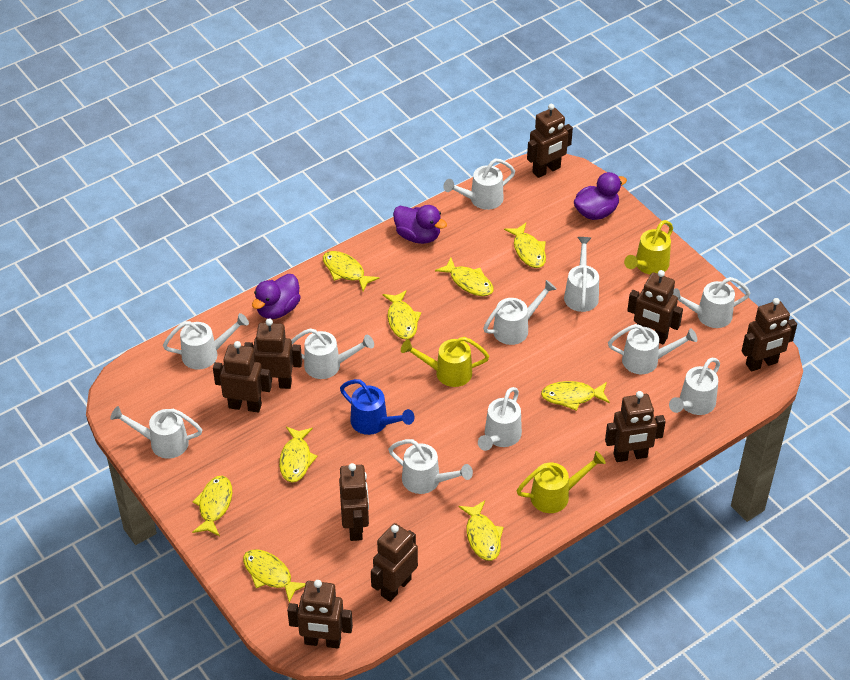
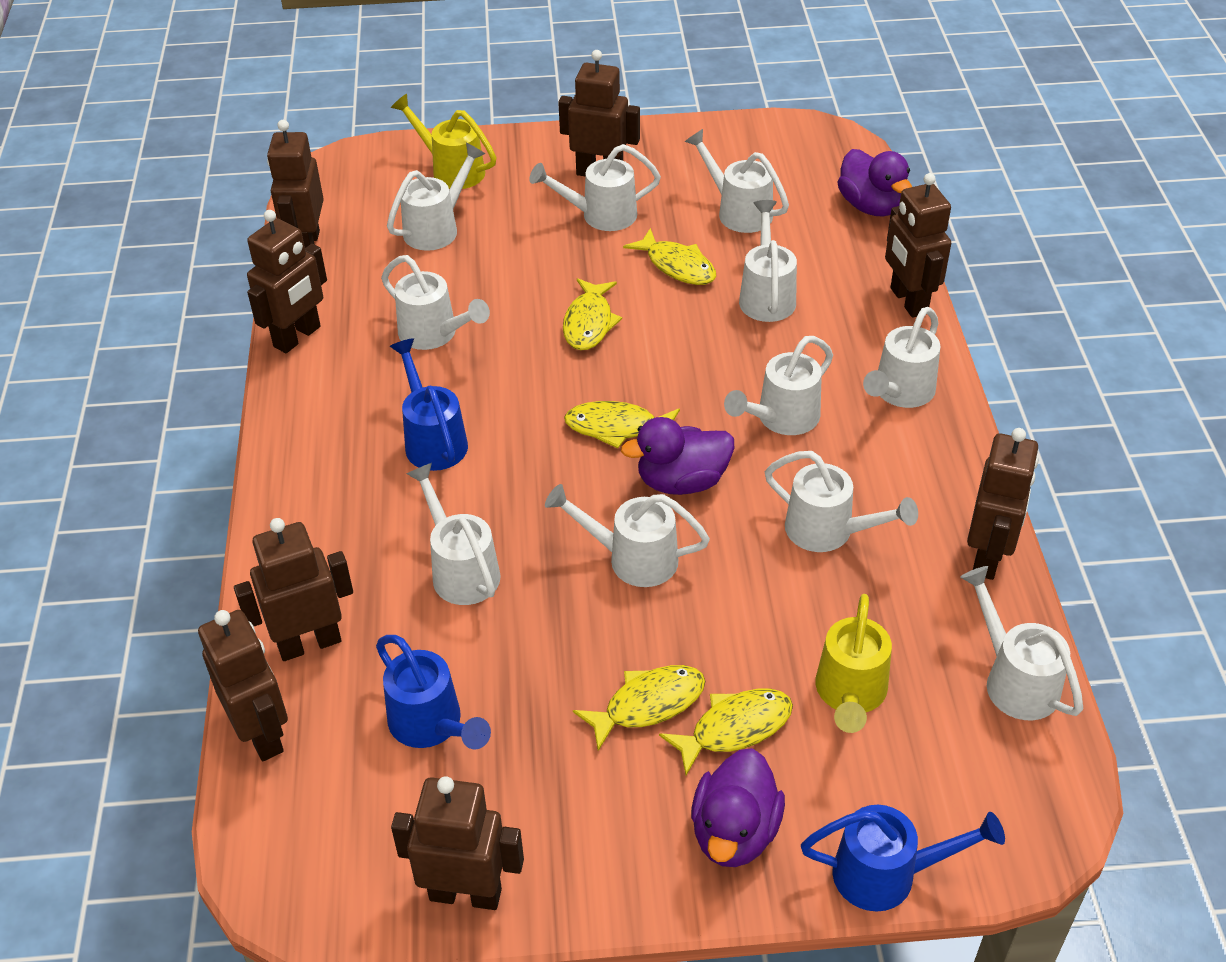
blue watering can: [340,379,414,435] = 1 -> [376,635,491,750] [390,338,468,471] [801,805,1005,912] = 3
brown robot: [213,341,272,413] [244,319,302,389] [287,580,353,648] [339,463,369,541] [371,523,418,602] [527,104,573,178] [605,391,666,462] [627,270,683,344] [742,298,797,372] = 9 -> [198,610,288,761] [234,518,353,661] [247,210,327,353] [267,120,324,248] [391,776,524,910] [558,50,640,176] [885,173,951,318] [967,428,1038,580] = 8
yellow fish: [192,476,232,536] [243,549,306,603] [279,427,318,483] [323,251,380,291] [382,290,421,339] [435,257,494,296] [458,500,504,561] [504,223,546,268] [541,381,610,411] = 9 -> [563,278,622,350] [564,401,680,449] [573,665,706,751] [623,228,716,285] [659,689,793,775] = 5
yellow watering can: [401,337,489,387] [517,451,606,513] [624,220,673,275] = 3 -> [391,94,497,189] [815,594,892,733] = 2

